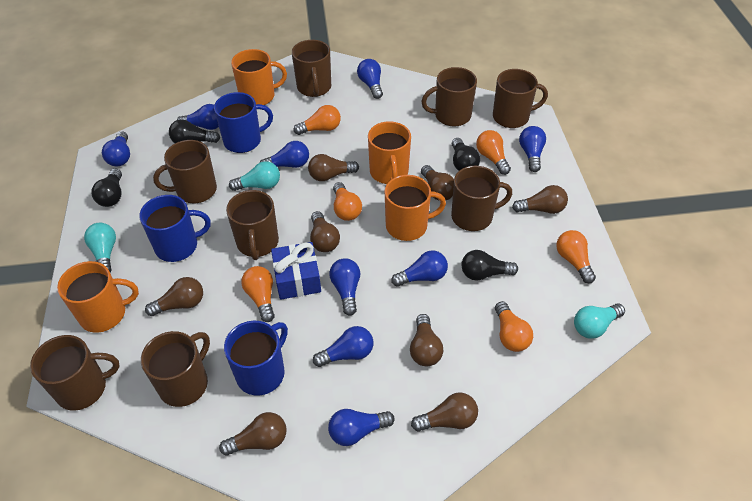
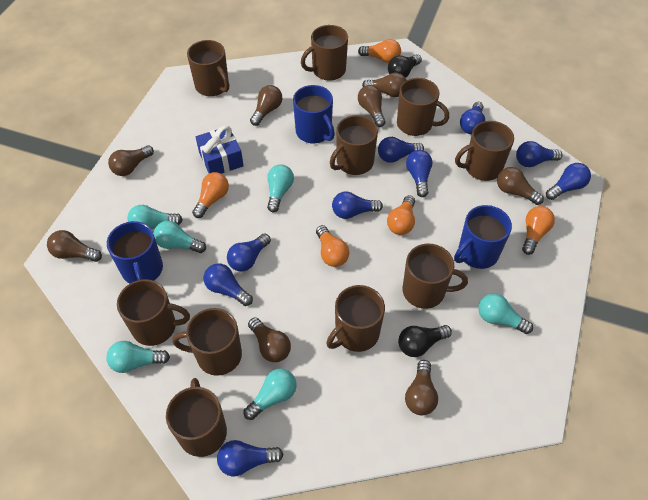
black light bulb: [91,168,122,207] [169,119,220,143] [452,138,480,171] [461,250,518,281] = 4 -> [388,54,422,78] [398,325,452,357] = 2
brown mug: [30,335,120,411] [141,331,210,407] [153,140,217,203] [226,190,279,260] [292,40,331,97] [421,67,477,127] [451,166,512,231] [493,69,548,128] = 8 -> [117,279,190,346] [166,378,227,457] [172,308,242,376] [187,40,229,96] [301,25,348,81] [326,285,385,352] [330,115,378,175] [397,78,449,136] [403,244,468,309] [455,121,514,181] = 10
orange light bulb: [241,266,275,322] [294,105,341,135] [333,182,362,221] [476,130,511,175] [495,301,533,352] [556,230,596,283] = 6 -> [192,172,229,218] [316,225,349,267] [358,39,401,63] [387,195,415,235] [522,206,555,255] = 5
orange mug: [57,261,139,333] [231,49,287,105] [368,121,411,184] [385,175,446,241] = 4 -> none = 0
turquoise light bulb: [84,223,116,272] [229,161,280,191] [574,303,625,339] = 3 -> [106,341,170,373] [127,205,183,229] [154,221,206,253] [243,369,297,420] [267,164,294,212] [478,293,533,334] = 6

